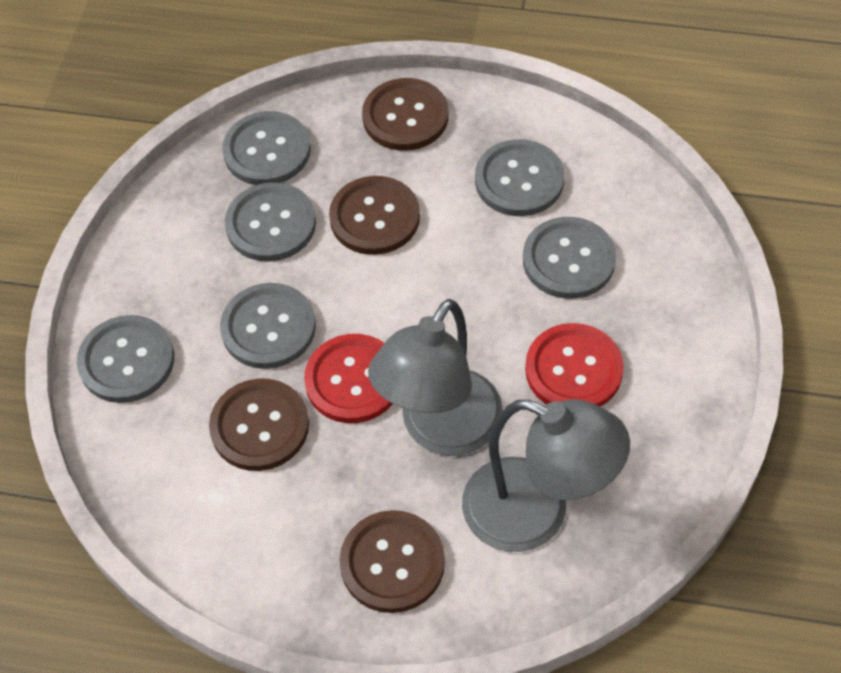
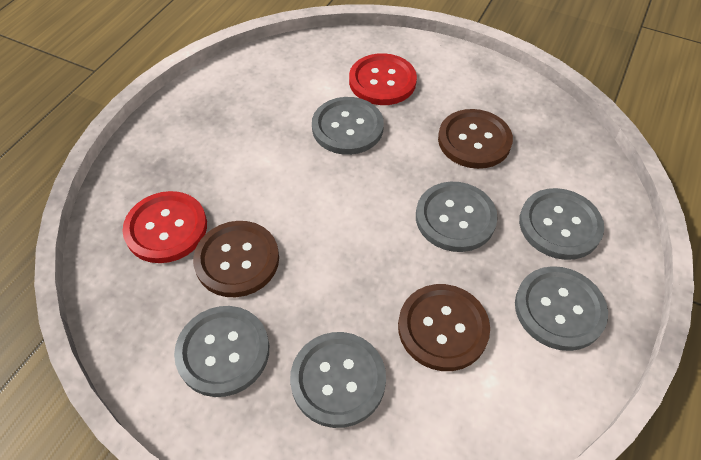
brown button: [209,379,309,471] [329,176,420,255] [339,510,445,613] [362,78,448,151] = 4 -> [193,221,279,297] [398,284,490,371] [438,109,513,169] = 3
grey lamp: [368,299,503,456] [462,399,630,552] = 2 -> none = 0

